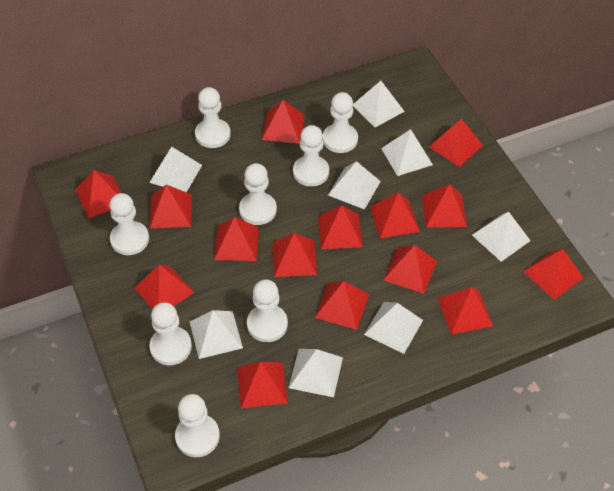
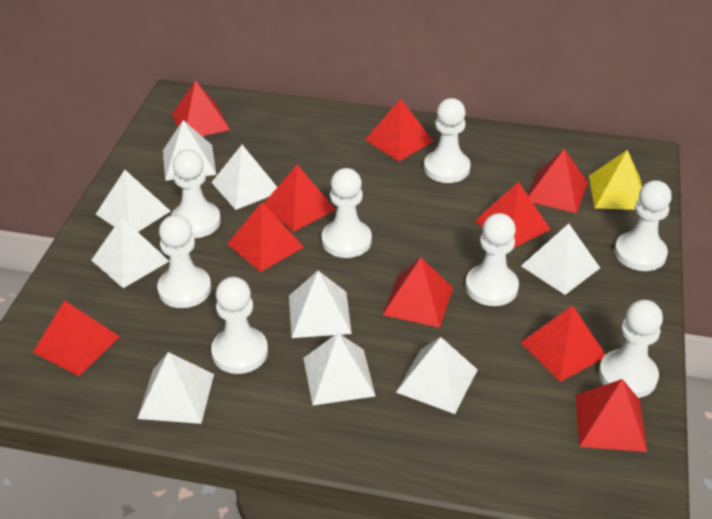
red pyramid: [75,170,121,218] [134,265,195,309] [150,185,192,228] [214,217,259,261] [237,362,288,408] [262,100,305,144] [273,233,317,277] [315,281,369,330] [318,205,363,249] [370,193,420,239] [383,245,437,294] [422,184,467,228] [429,119,483,167] [438,287,493,335] [523,249,584,300] = 15 -> [33,300,120,376] [172,80,230,136] [227,202,304,272] [263,165,336,232] [365,99,433,161] [383,257,453,328] [475,182,550,248] [520,305,606,382] [528,149,588,213] [575,379,647,452] = 10
white pyramid: [149,147,202,192] [189,310,243,359] [289,349,343,397] [328,161,381,210] [353,81,405,128] [364,302,423,354] [381,129,433,176] [472,212,531,262] = 8 -> [91,217,169,288] [96,170,170,232] [137,352,214,424] [163,120,216,181] [211,145,277,210] [289,271,352,338] [303,333,375,405] [396,337,478,414] [521,224,600,295] = 9
yellow pyramid: none = 0 -> [589,150,642,210] = 1

